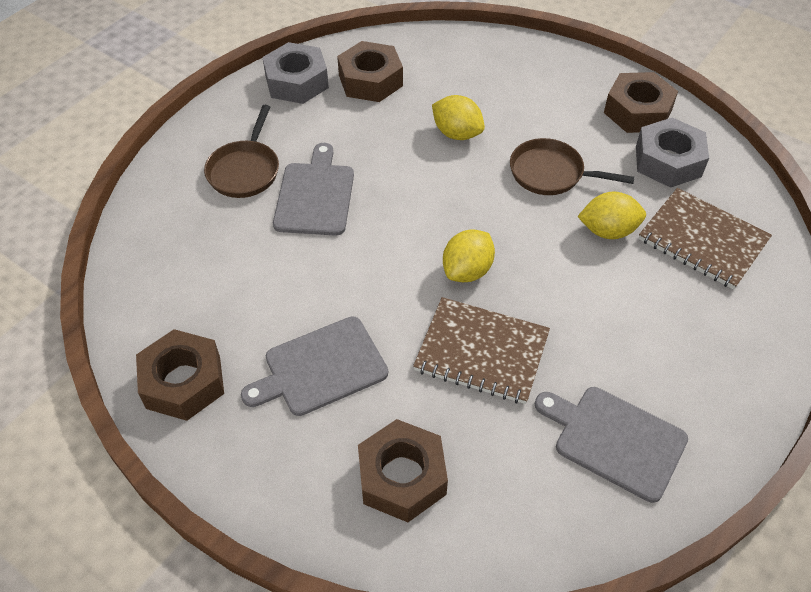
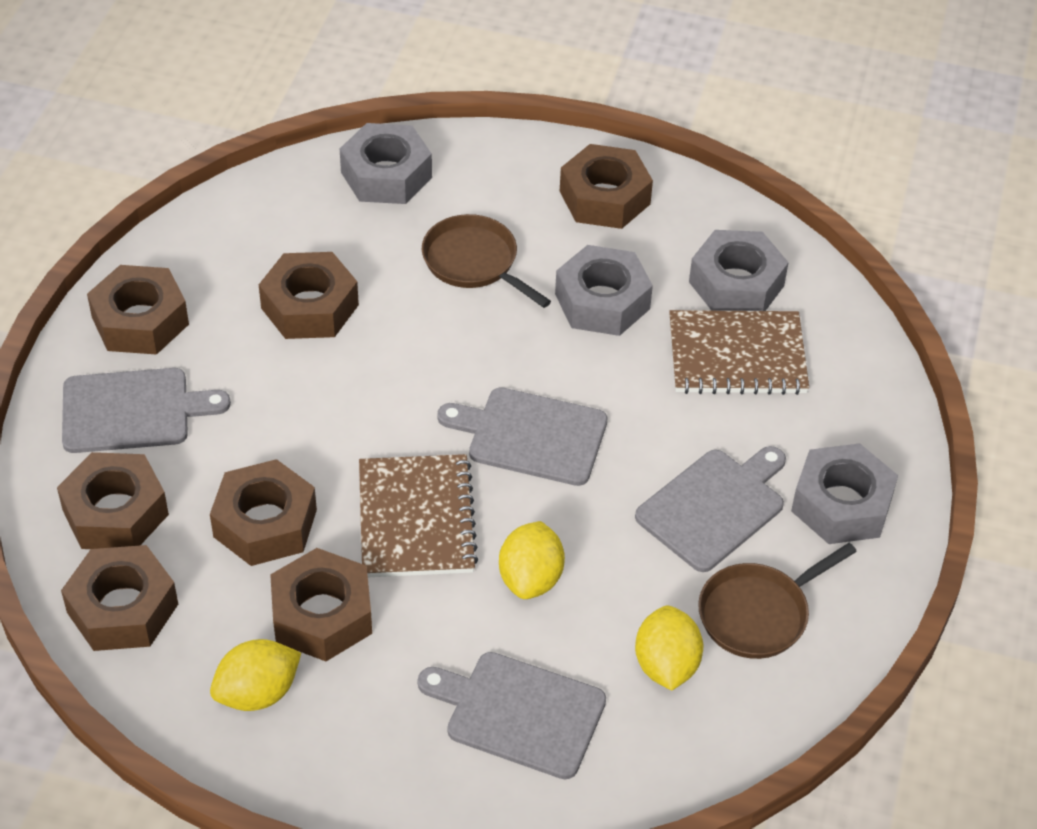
brown nut: [136,329,224,421] [337,41,403,102] [358,419,448,522] [604,72,678,133] = 4 -> [57,452,169,549] [61,545,178,651] [87,265,189,355] [210,459,317,566] [259,252,359,339] [270,548,372,661] [560,144,653,229] = 7
grey cutting board: [241,316,388,416] [273,143,354,236] [535,387,688,503] = 3 -> [62,368,231,453] [417,652,606,779] [437,387,608,486] [635,446,786,572] = 4
grey nut: [262,42,329,104] [636,117,709,188] = 2 -> [340,123,432,204] [555,245,653,336] [689,230,789,311] [791,443,898,544] = 4

